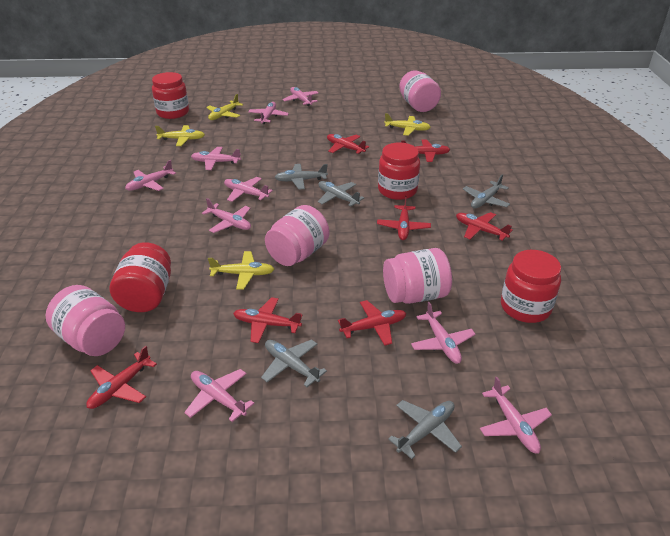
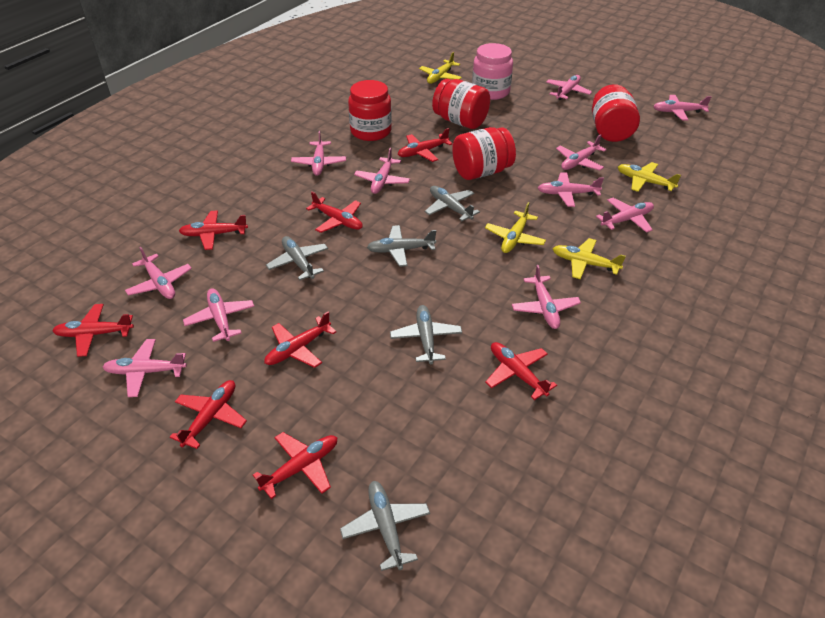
pink jar: [45,285,125,356] [265,205,329,266] [383,248,452,304] [399,70,441,112] = 4 -> [472,43,513,100] = 1
pink plane: [125,160,176,191] [184,369,255,422] [191,147,241,170] [202,198,251,233] [224,177,273,202] [248,102,289,124] [282,87,318,106] [411,302,476,364] [480,377,552,453] = 9 -> [103,339,187,397] [125,247,192,299] [183,288,254,342] [291,131,346,176] [354,148,410,194] [512,265,581,329] [538,172,604,207] [546,75,592,100] [556,134,607,170] [596,198,654,233] [653,95,711,120] = 11
red plane: [86,346,157,409] [233,297,303,343] [327,134,369,154] [338,300,406,346] [377,196,431,240] [401,139,450,162] [456,212,512,241] = 7 -> [52,304,134,357] [170,380,247,449] [179,210,248,250] [253,432,337,499] [264,312,337,368] [306,192,363,233] [398,128,452,162] [485,342,557,400] = 8

